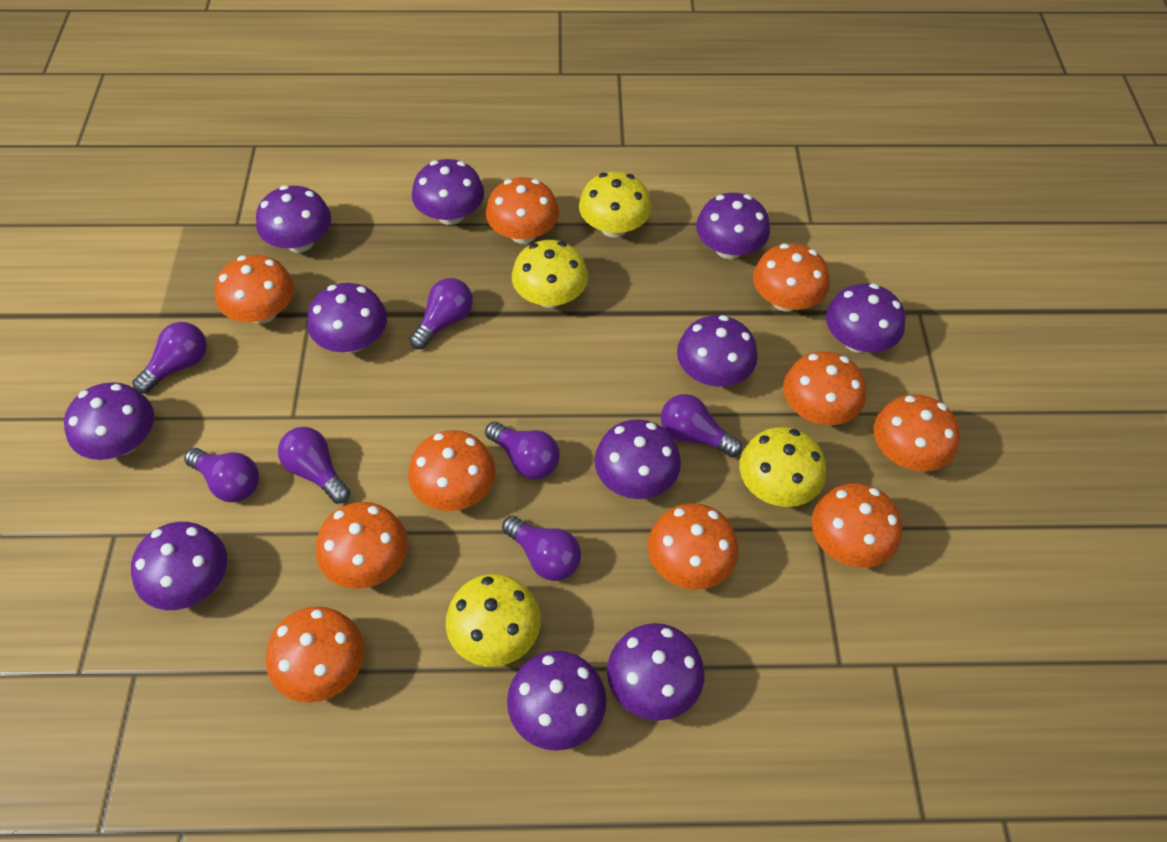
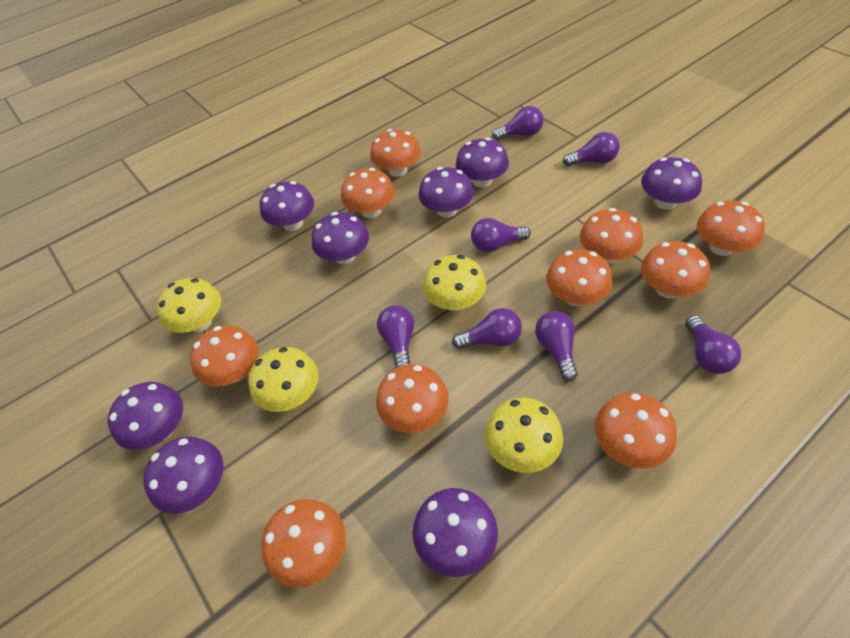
purple mushroom: [64,382,154,460] [131,522,227,610] [256,185,331,253] [307,283,387,353] [412,159,484,225] [507,651,607,751] [594,419,681,499] [607,623,704,721] [677,315,758,387] [696,193,770,259] [826,283,906,353] = 11 -> [108,382,183,450] [143,437,224,514] [260,181,314,231] [312,212,369,264] [413,488,498,577] [418,167,474,218] [456,138,509,188] [641,157,702,209] = 8

